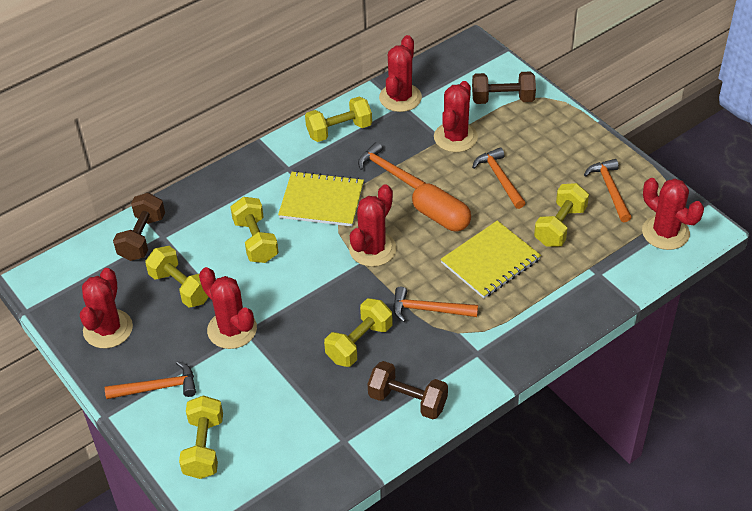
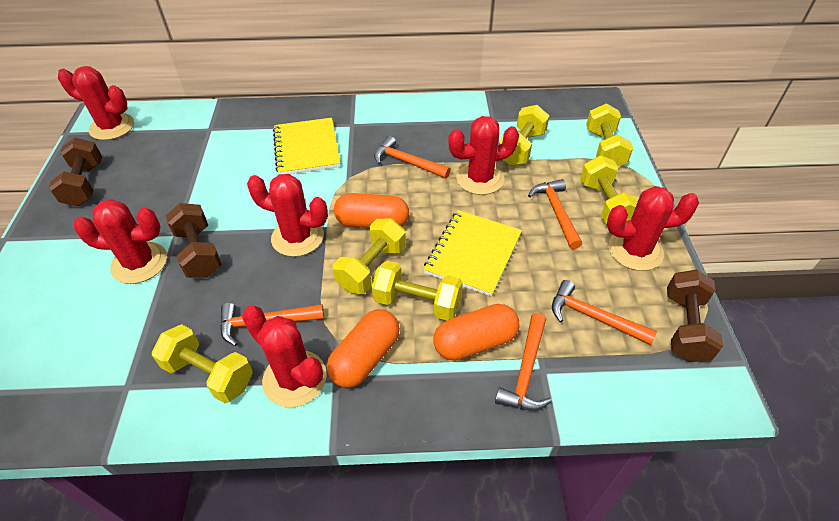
orange capsule: [412,184,471,231] = 1 -> [327,309,400,388] [334,193,409,228] [433,304,519,361] = 3

